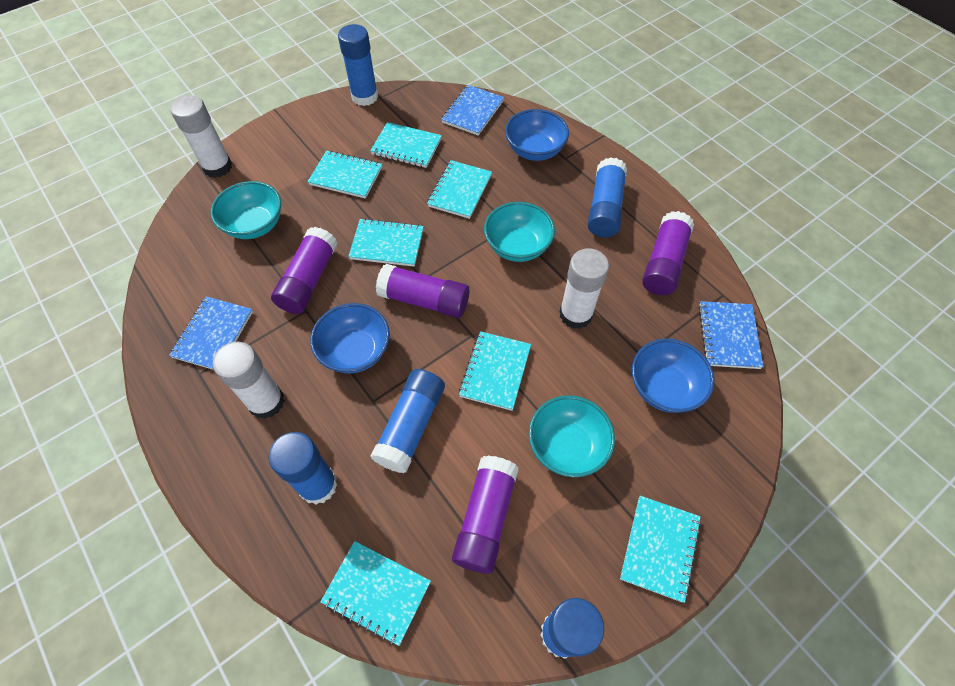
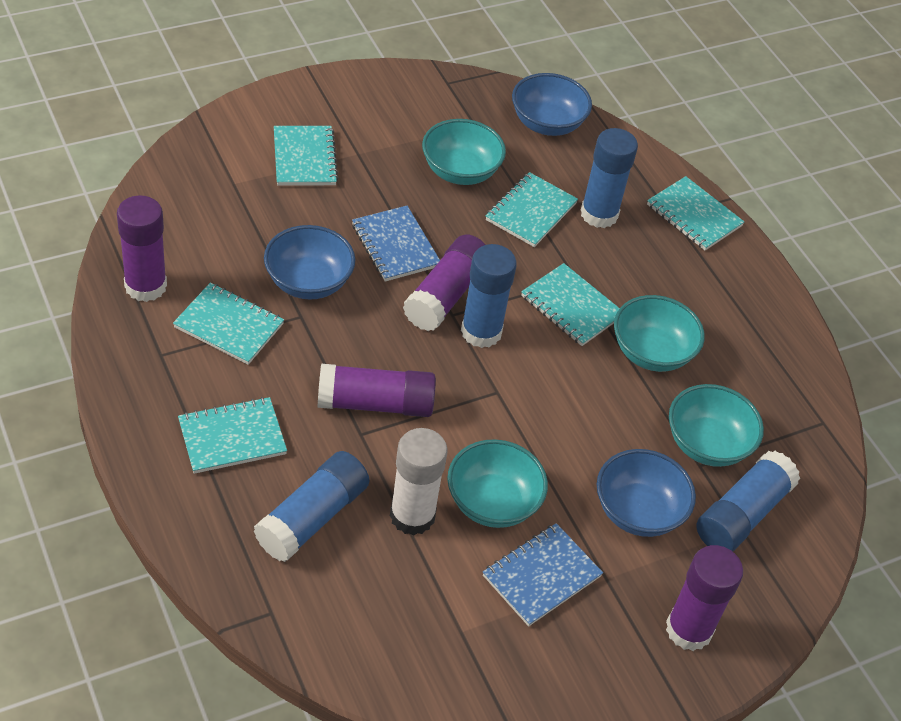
blue glue stick: [269,432,337,505] [338,24,378,106] [371,369,445,473] [540,598,604,659] [588,157,627,237] = 5 -> [254,451,370,562] [461,244,517,348] [581,128,638,228] [696,451,800,552] = 4
blue notebook: [169,296,253,370] [441,85,504,136] [698,301,763,369] = 3 -> [352,206,440,282] [483,523,603,626] = 2
turquoise bowl: [211,181,281,239] [484,202,555,262] [529,395,615,477] = 3 -> [422,119,506,185] [447,439,548,528] [614,295,705,372] [669,384,764,467] = 4
turquoise notebook: [308,150,382,199] [320,541,431,646] [348,218,424,267] [370,122,442,168] [427,160,492,219] [459,331,531,411] [620,496,701,603] = 7 -> [173,283,284,365] [178,397,287,474] [274,126,338,186] [486,172,578,247] [521,263,620,346] [647,176,744,250] = 6
white glue stick: [171,95,232,178] [213,342,285,419] [559,248,609,329] = 3 -> [390,428,448,535] = 1

